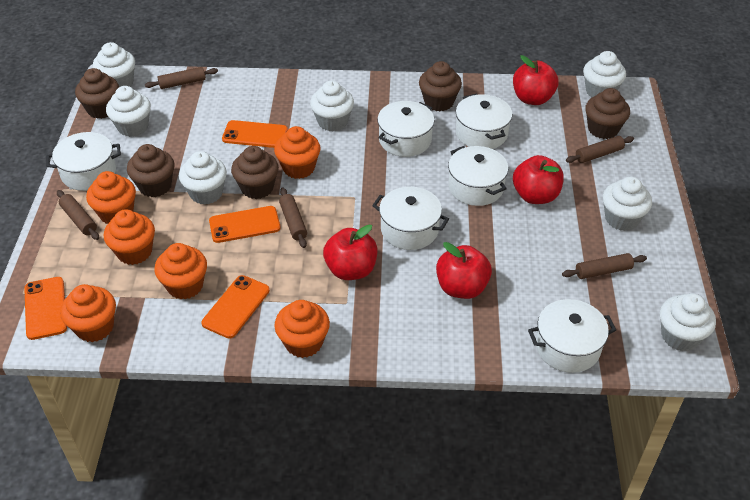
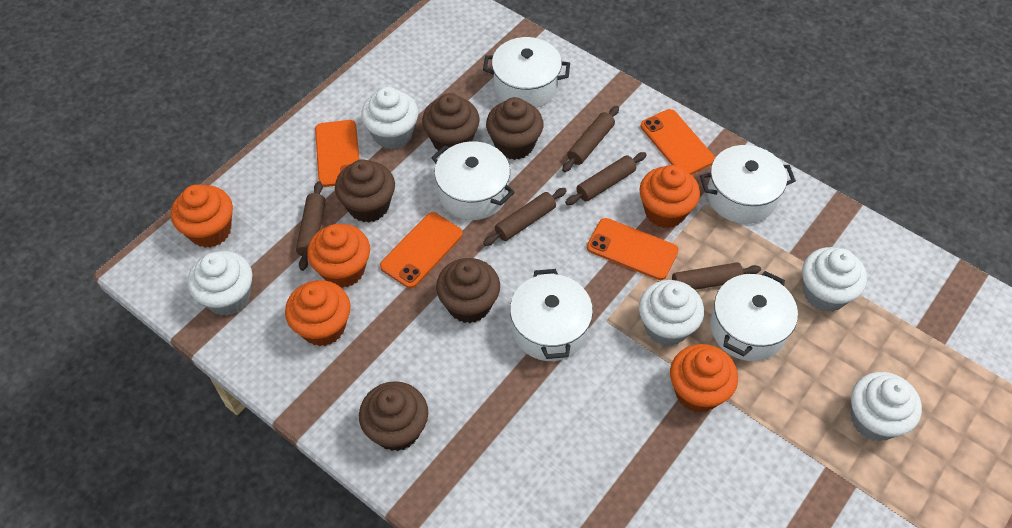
orange cupcake: [60,284,116,342] [86,171,136,224] [104,209,155,265] [154,243,207,299] [274,126,321,179] [274,300,330,358] = 6 -> [171,185,233,248] [285,280,350,346] [307,224,370,288] [639,165,700,228] [670,344,738,413] = 5
red apple: [323,225,377,280] [436,242,492,299] [513,55,559,105] [513,155,564,204] = 4 -> none = 0
white cupcake: [93,42,135,87] [106,86,151,137] [179,151,227,205] [310,81,354,131] [583,51,626,98] [603,177,652,231] [660,293,716,351] = 7 -> [188,251,252,316] [361,87,418,149] [639,280,704,346] [802,247,867,312] [851,372,922,441] = 5
white pot: [46,132,121,191] [372,187,449,250] [377,101,434,157] [448,146,508,206] [456,94,512,149] [528,299,616,373] = 6 -> [431,141,515,220] [483,37,570,108] [510,269,593,361] [700,145,796,224] [710,271,798,361] = 5

